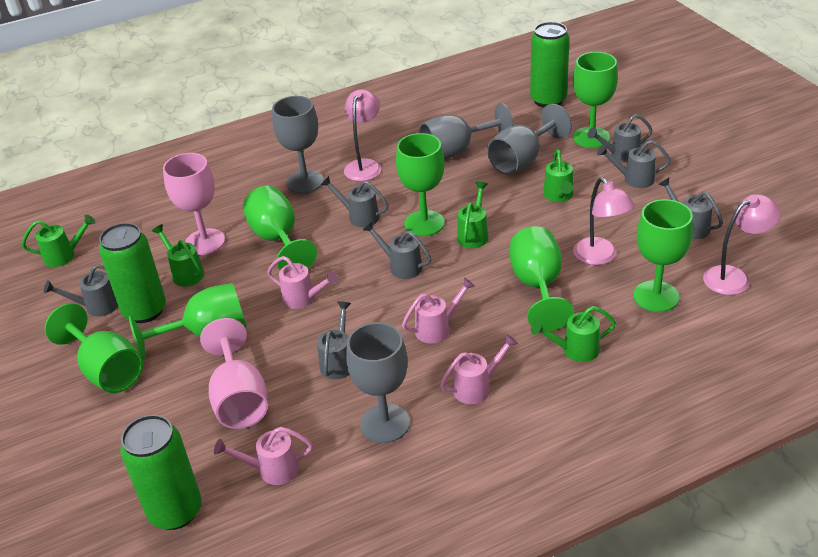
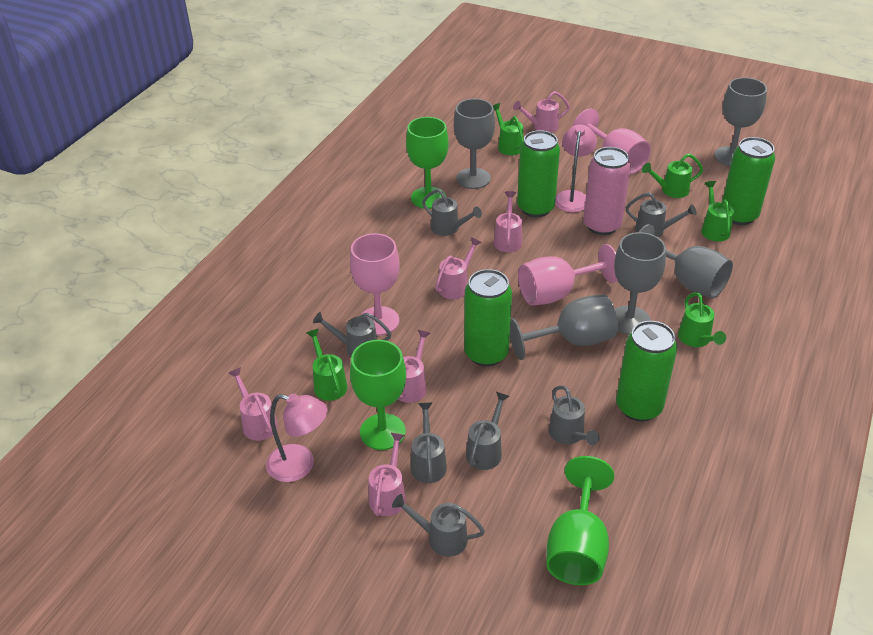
green can: [99,223,166,323] [120,415,202,530] [530,22,570,108] = 3 -> [464,269,512,366] [517,130,560,217] [616,321,677,421] [722,137,775,225] = 4
green goblet: [45,303,143,393] [129,283,247,359] [243,186,317,270] [396,133,445,236] [510,226,574,331] [573,52,618,148] [633,199,693,312] = 7 -> [350,340,406,450] [406,117,449,209] [546,456,614,585] = 3
grey goblet: [272,96,324,193] [346,322,410,443] [419,103,513,159] [487,104,572,175] = 4 -> [454,99,495,189] [510,294,618,360] [614,232,666,335] [639,224,733,298] [714,77,767,166] = 5
pink can: none = 0 -> [583,147,631,235] = 1
pink goblet: [163,153,225,255] [200,318,268,429] = 2 -> [350,233,400,336] [518,244,618,306] [573,109,651,174] = 3
pink lamp: [344,89,381,181] [573,177,635,265] [703,194,781,295] = 3 -> [266,393,328,482] [555,124,597,212] = 2
pink watering can: [214,427,313,485] [267,256,338,309] [402,278,475,344] [440,334,518,404] = 4 -> [228,367,278,441] [369,433,406,516] [398,330,430,403] [435,237,482,299] [494,191,522,252] [513,91,570,133] = 6

